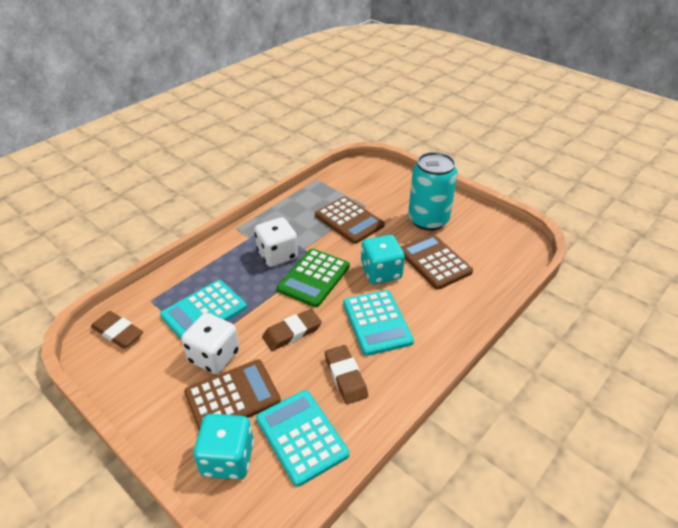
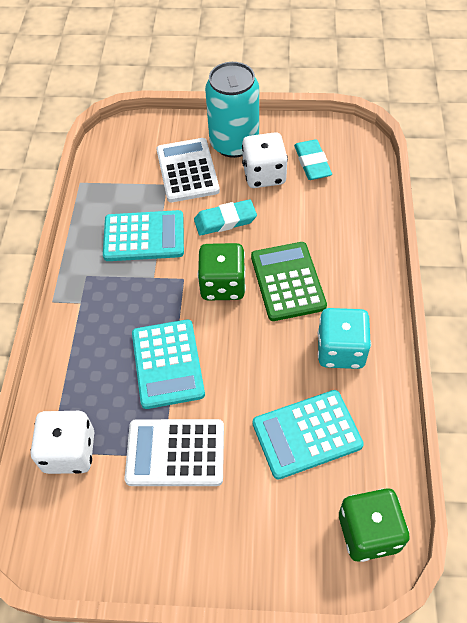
brown calculator: [184,359,281,430] [315,196,385,244] [401,234,473,290] = 3 -> none = 0
brown eraser: [91,311,143,348] [262,309,322,351] [325,345,368,404] = 3 -> none = 0
green dice: none = 0 -> [198,243,246,300] [339,488,409,562] = 2
turquoise dice: [193,414,254,480] [361,235,405,284] = 2 -> [318,308,371,369] = 1
turquoise eraser: none = 0 -> [194,199,257,236] [294,139,332,180] = 2
white calculator: none = 0 -> [124,419,224,486] [156,138,220,202] = 2

